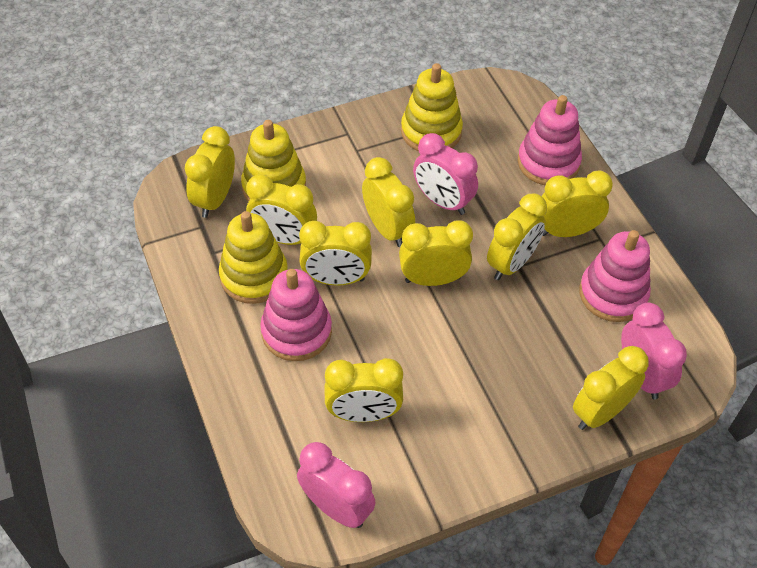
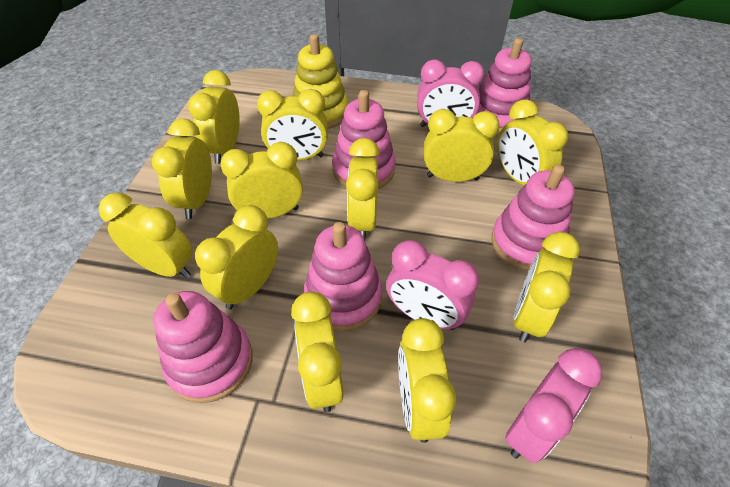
pink stacking toy: [260,269,332,361] [518,95,582,185] [579,230,651,322] = 3 -> [153,291,253,403] [304,222,382,331] [332,90,396,189] [476,38,532,134] [491,164,575,271] = 5
yellow clock: [185,126,235,218] [246,174,317,245] [299,221,372,285] [325,358,403,422] [362,157,415,247] [399,220,473,286] [487,193,547,280] [542,170,613,237] [573,346,649,430] = 9 -> [98,193,193,278] [152,118,212,219] [188,70,240,164] [195,205,278,310] [220,142,303,219] [257,89,328,161] [291,291,344,412] [346,138,380,239] [398,318,456,443] [424,109,500,182] [498,99,568,185] [513,232,580,342] = 12
yellow stacking toy: [219,211,288,304] [241,120,306,202] [401,63,463,151] = 3 -> [293,34,348,129] = 1

